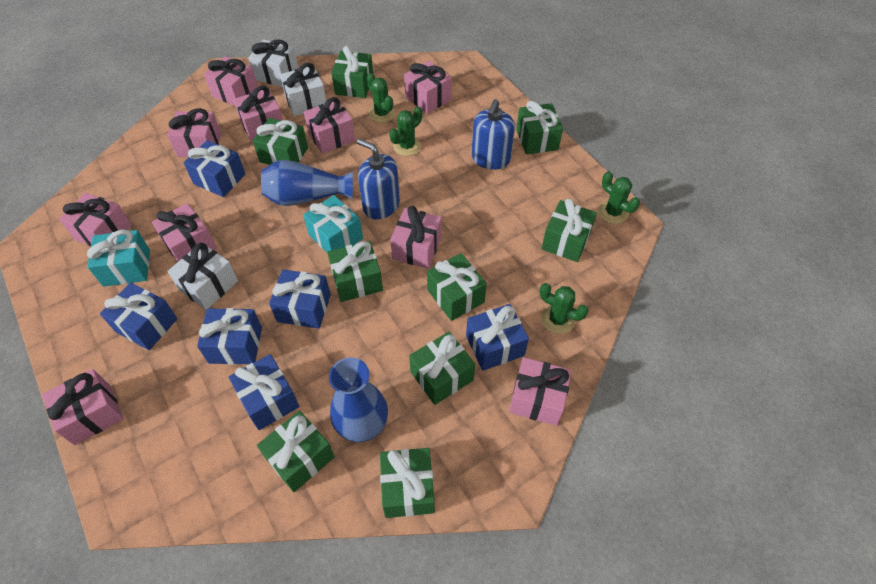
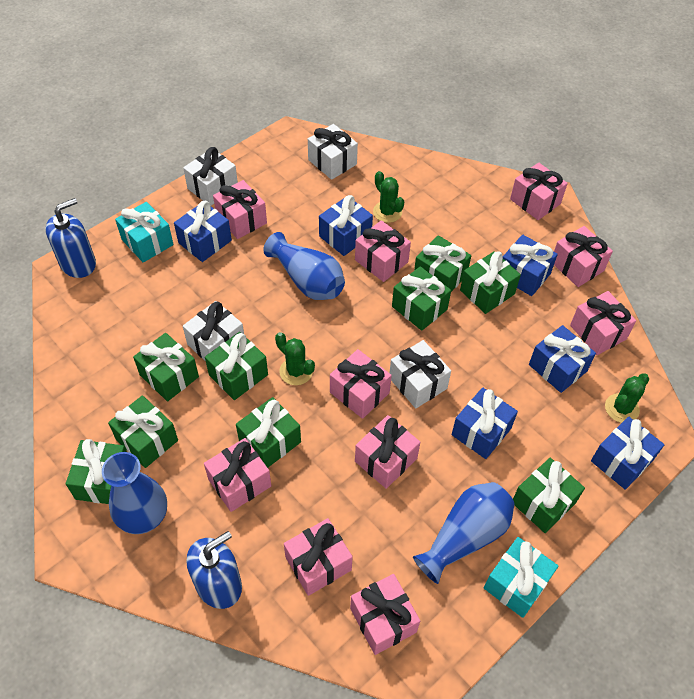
blue vase: [261,160,353,206] [329,357,388,442] = 2 -> [102,452,167,534] [263,232,345,300] [413,482,515,584] = 3
green cactus: [367,73,396,123] [389,106,422,156] [540,283,589,334] [598,171,640,224] = 4 -> [275,332,315,385] [373,171,405,223] [605,373,649,423] = 3
white gift: [167,243,238,310] [248,39,298,87] [280,63,326,116] = 3 -> [183,147,238,206] [183,301,244,360] [308,124,358,180] [389,340,451,408] = 4

